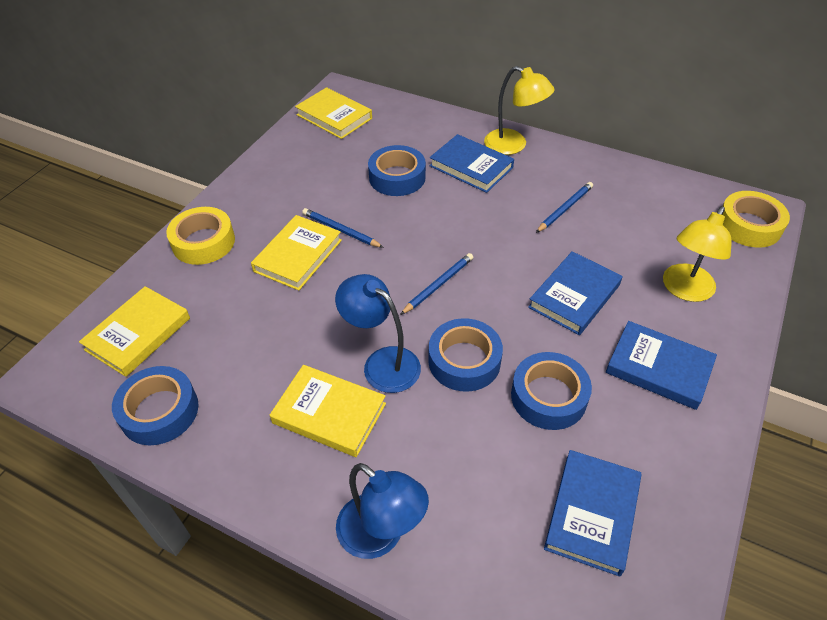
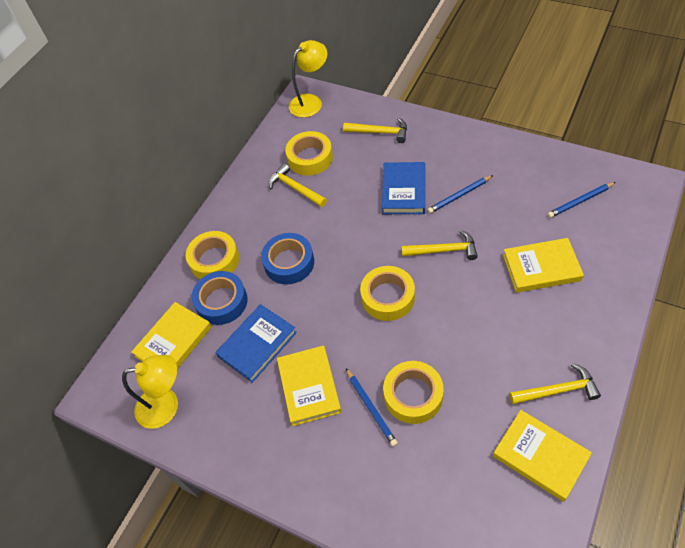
blue book: [430,134,514,193] [528,251,622,335] [544,450,642,577] [606,321,717,410] = 4 -> [215,304,297,383] [382,162,425,214] = 2
blue lamp: [335,274,421,393] [336,463,429,559] = 2 -> none = 0
blue tape: [112,366,199,445] [368,145,426,196] [428,318,503,392] [511,352,592,430] = 4 -> [191,271,248,325] [261,233,314,284] = 2
yellow hammer: none = 0 -> [269,163,327,207] [343,118,407,143] [402,230,478,260] [509,363,601,404] = 4
yellow tape: [166,207,235,265] [723,191,790,248] = 2 -> [186,231,239,279] [285,131,333,176] [360,266,415,321] [383,361,444,424] = 4

